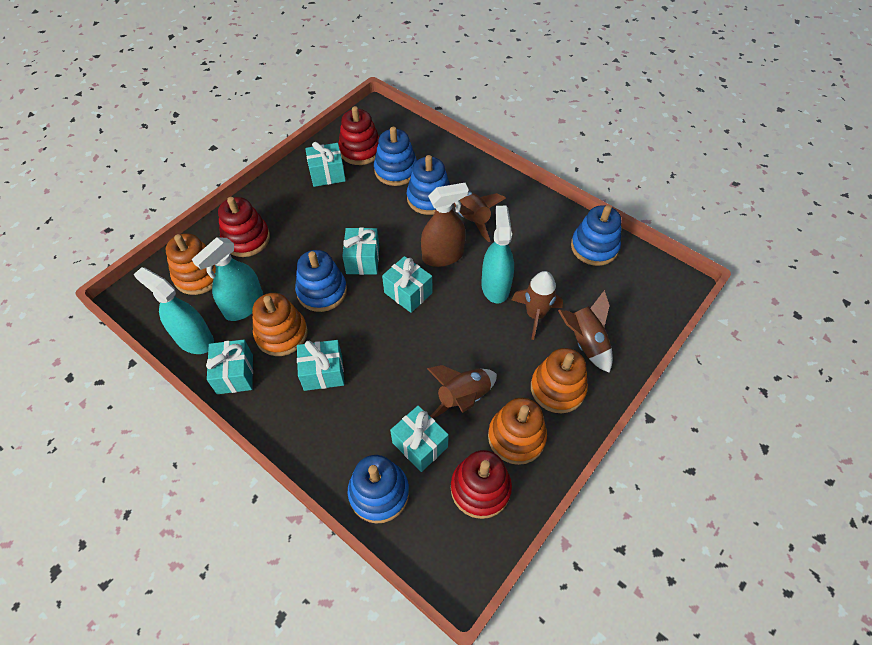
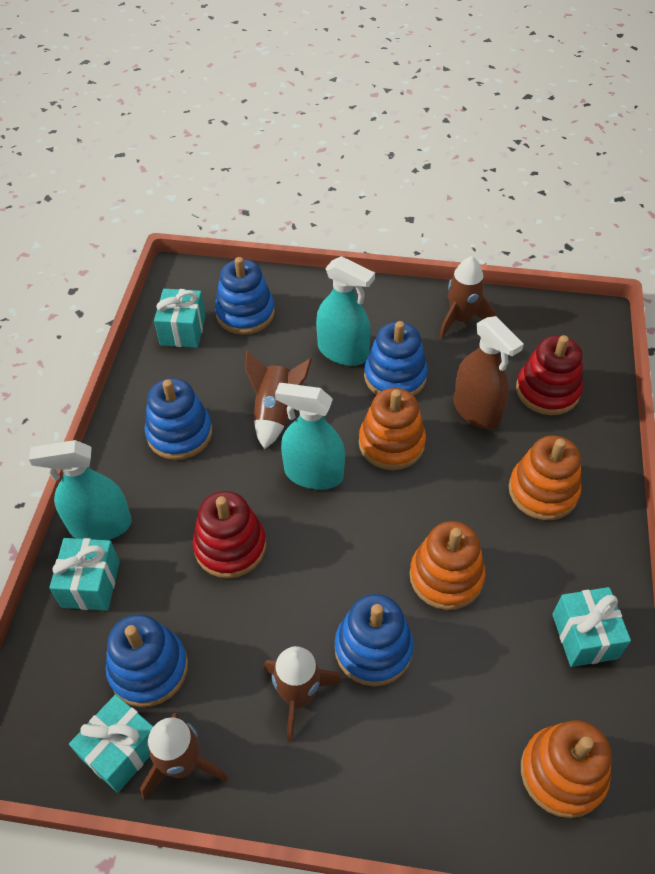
red stacking toy: [218,197,270,257] [338,106,379,165] [451,450,512,519] = 3 -> [192,491,266,578] [516,335,583,415] = 2
turquoise gift: [206,339,253,394] [297,340,344,391] [305,142,346,187] [342,227,379,275] [382,256,432,313] [390,406,449,472] = 6 -> [49,538,120,611] [69,694,153,793] [154,289,206,348] [552,587,631,667] = 4

